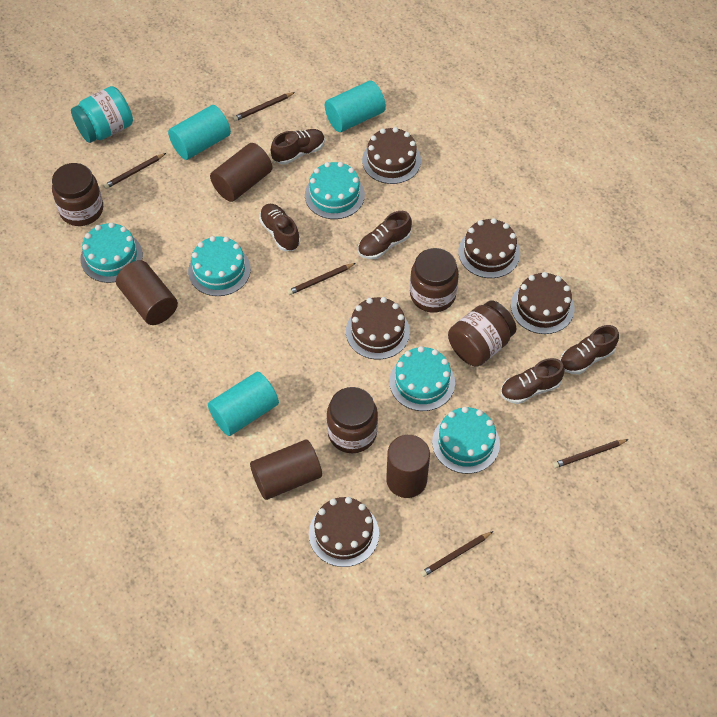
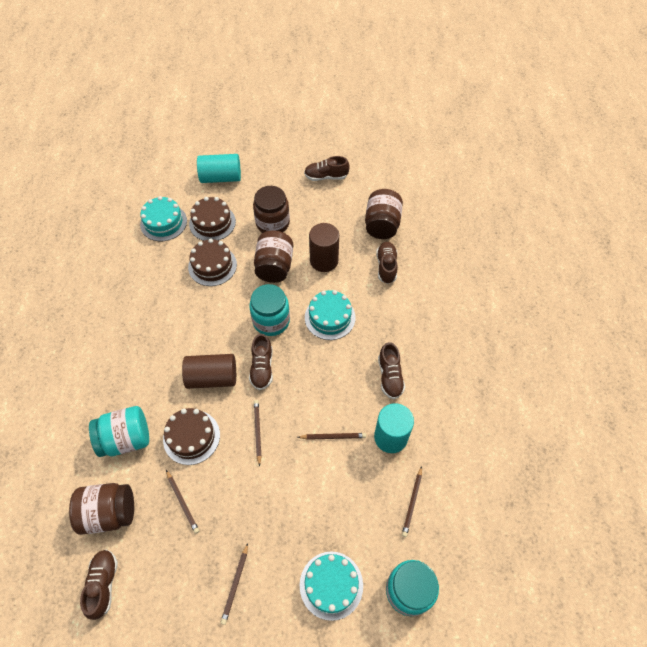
brown cake: [309,497,379,567] [346,297,410,359] [362,127,421,184] [458,218,520,278] [511,272,574,334] = 5 -> [163,408,220,465] [188,239,237,286] [189,197,236,241] = 3
brown cylinder: [116,260,178,325] [210,143,273,202] [250,439,322,500] [386,435,430,498] = 4 -> [182,354,236,389] [309,223,339,272] = 2
turquoise cake: [80,222,143,283] [188,236,251,296] [305,162,365,219] [389,346,455,411] [432,407,500,474] = 5 -> [140,196,187,241] [300,552,363,621] [305,290,356,340] = 3
turquoise cylinder: [168,105,231,160] [208,372,279,436] [325,80,386,132] = 3 -> [197,154,241,183] [374,403,414,453] = 2
turquoise jar: [71,86,133,143] = 1 -> [89,406,149,457] [249,284,290,336] [386,560,439,616] = 3

